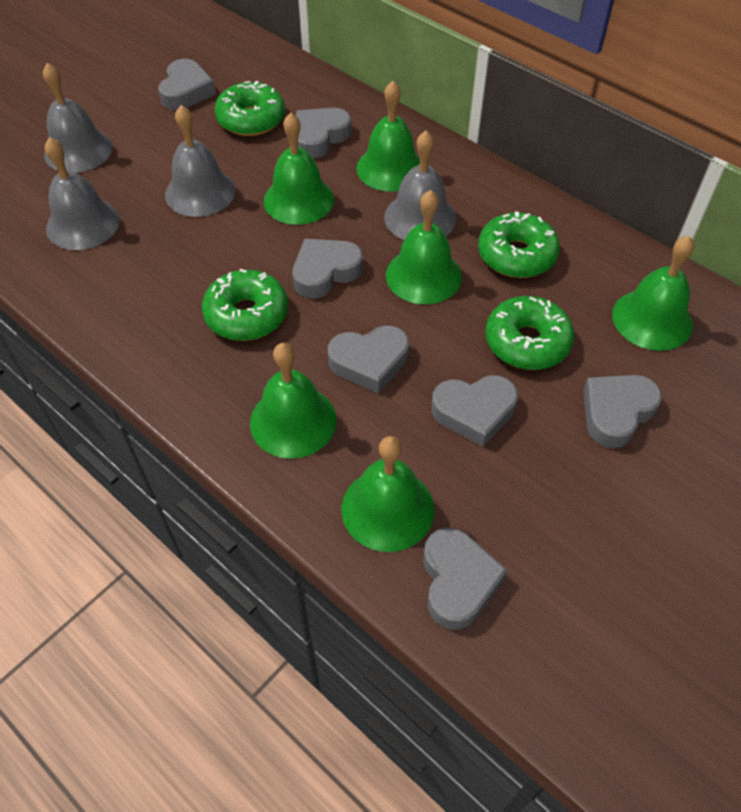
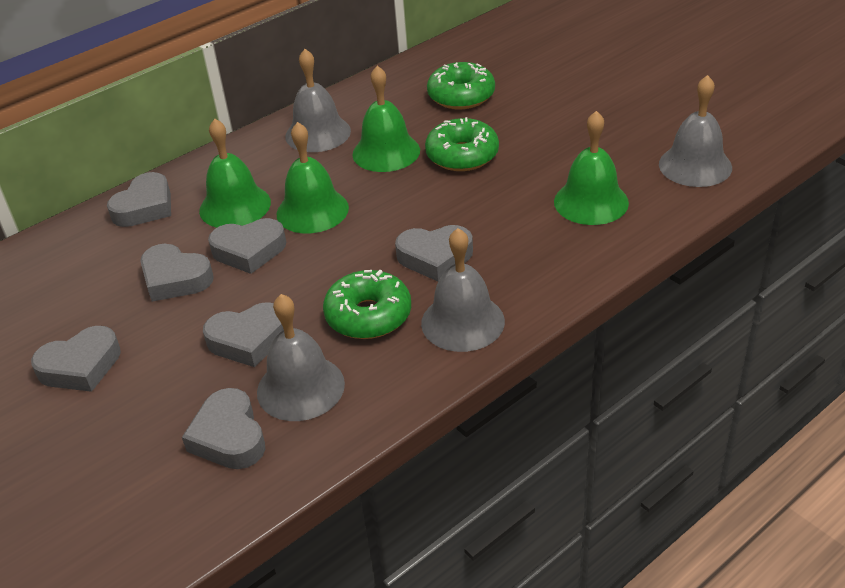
green bell: [250,343,337,459] [264,113,334,225] [342,436,434,552] [356,81,420,192] [386,190,462,304] [612,236,694,351] = 6 -> [199,119,271,228] [277,122,349,233] [353,66,420,172] [554,111,629,225] = 4
green donut: [202,269,288,341] [214,81,285,136] [478,211,560,278] [485,296,574,370] = 4 -> [323,270,411,339] [425,117,499,171] [427,62,495,109] = 3

